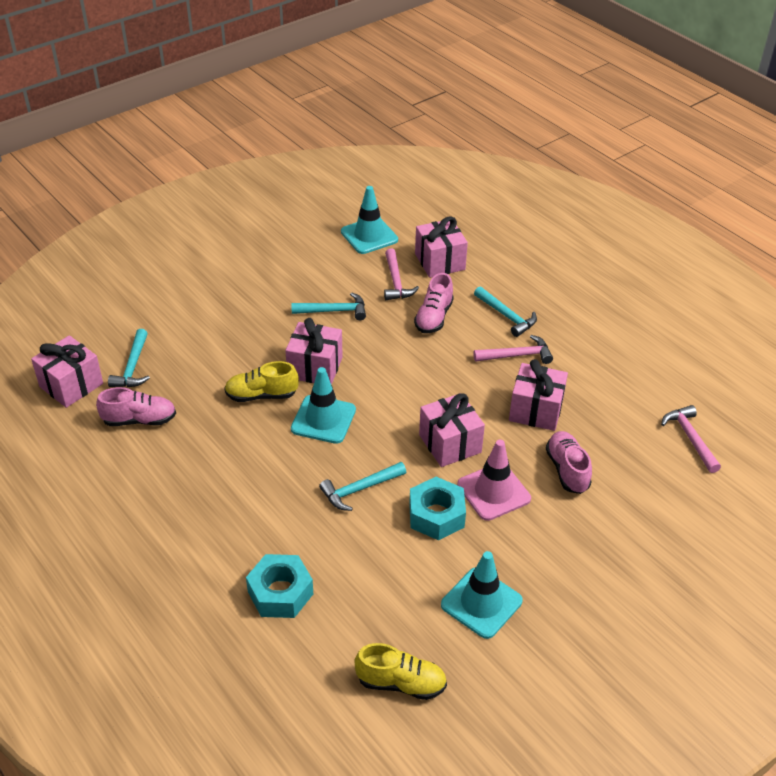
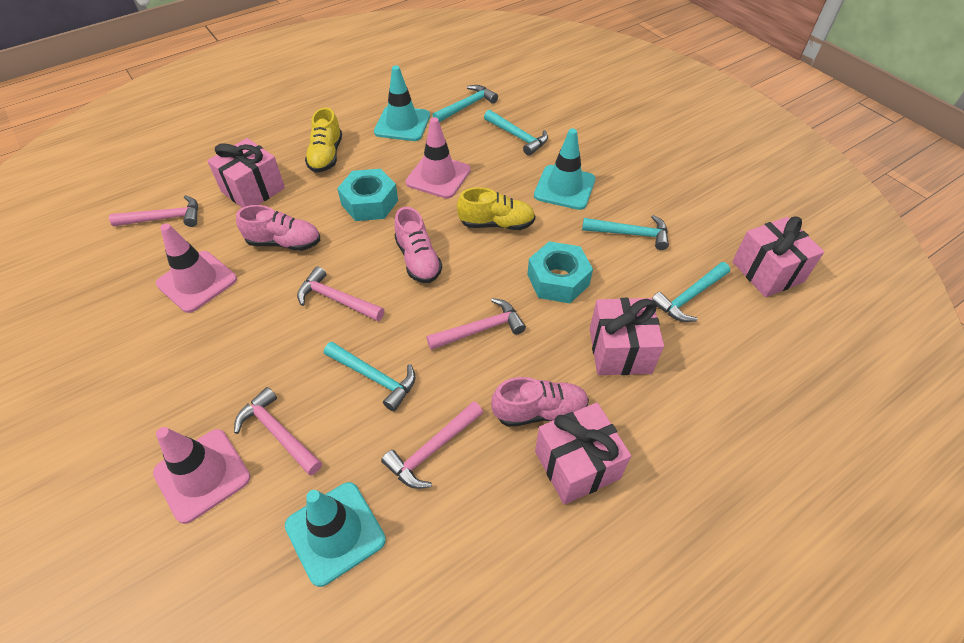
pink gift: [31,335,103,408] [285,318,343,385] [415,216,468,278] [419,393,485,467] [509,359,568,431] = 5 -> [207,138,285,208] [535,403,631,505] [590,298,664,375] [732,217,824,297] = 4
pink hammer: [384,249,419,300] [474,335,553,364] [661,405,721,473] = 3 -> [109,195,198,227] [234,387,322,475] [297,266,384,321] [381,401,483,489] [426,298,526,350] = 5
pink traffic cone: [457,440,531,521] = 1 -> [153,427,250,524] [156,223,237,313] [406,117,471,199] = 3
turquoise hammer: [108,329,150,387] [291,292,366,320] [319,462,406,511] [474,286,537,337] = 4 -> [324,342,416,411] [432,85,498,122] [484,110,548,156] [582,215,669,250] [652,262,730,322] = 5

